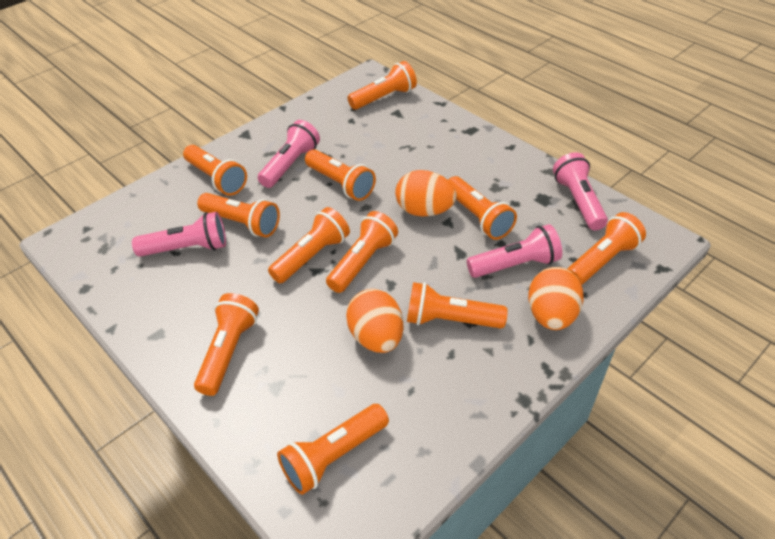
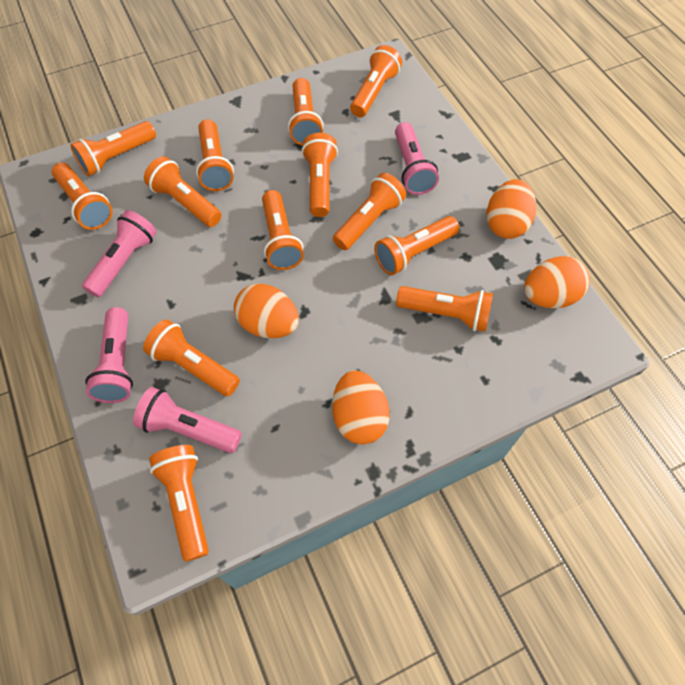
orange egg: [346,289,404,353] [395,170,457,217] [528,267,584,330] = 3 -> [234,283,299,338] [332,370,390,445] [486,179,536,239] [524,256,590,308] = 4
orange flashlight: [183,145,247,195] [194,293,259,396] [197,193,280,237] [268,207,350,283] [277,404,389,495] [305,149,376,201] [326,211,398,293] [347,61,417,110] [407,282,508,328] [448,176,517,240] [567,212,646,285] = 11 -> [52,162,113,230] [70,121,156,176] [143,319,240,396] [144,156,222,227] [149,445,209,562] [196,119,234,191] [262,190,304,270] [288,78,323,146] [302,133,338,217] [333,173,406,250] [350,45,402,117] [374,216,459,275] [396,286,493,332] = 13

